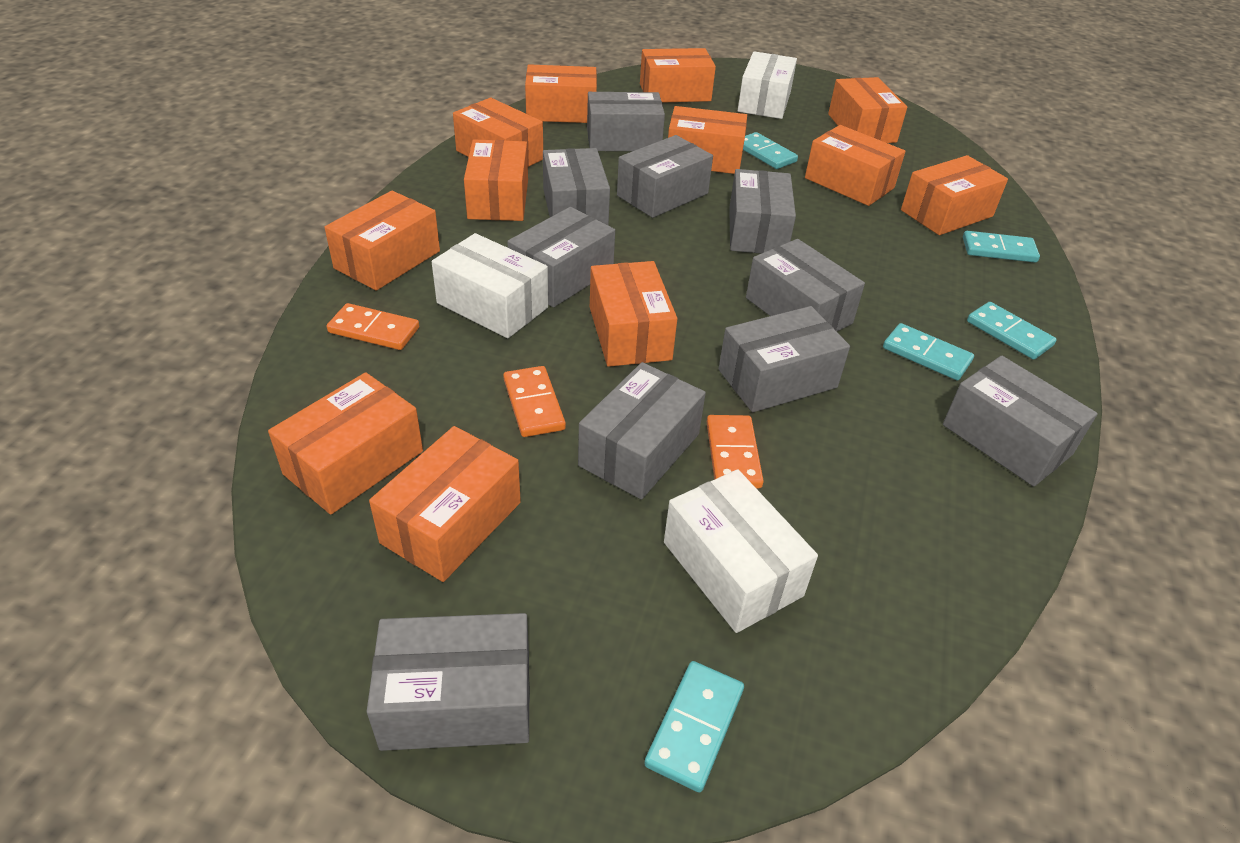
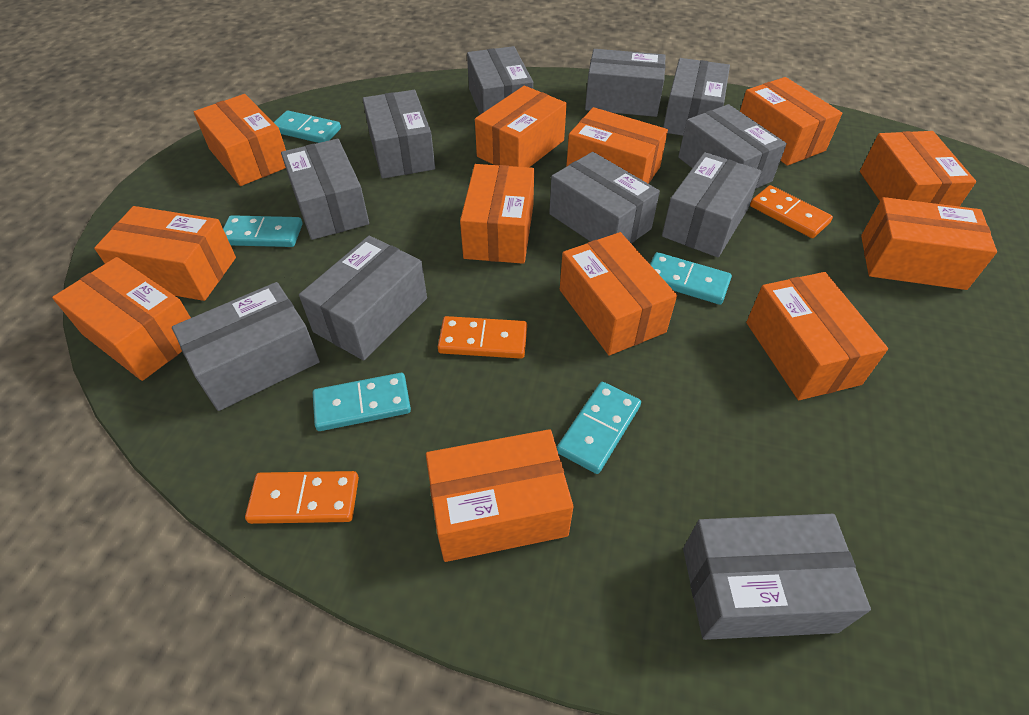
grey box: [367,613,530,751] [507,207,615,307] [543,148,610,225] [578,362,706,499] [587,92,665,151] [617,135,713,218] [718,306,850,412] [729,169,796,254] [746,239,865,332] [943,356,1098,487] = 10 -> [172,282,320,411] [281,139,369,240] [299,236,427,361] [363,90,435,179] [467,46,533,115] [549,152,660,244] [585,49,666,117] [662,152,761,257] [663,58,730,136] [678,104,787,188] [683,514,871,640] = 11
white box: [432,233,548,338] [664,469,818,633] [738,51,797,119] = 3 -> none = 0

